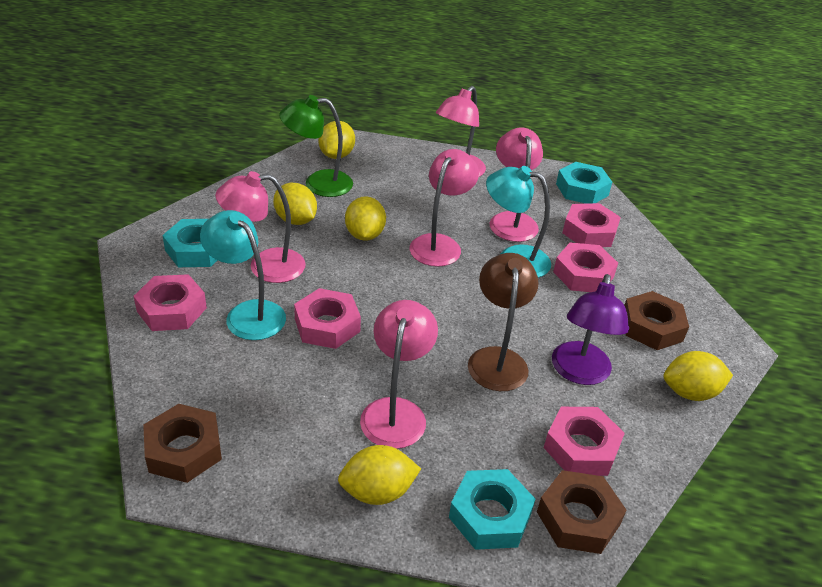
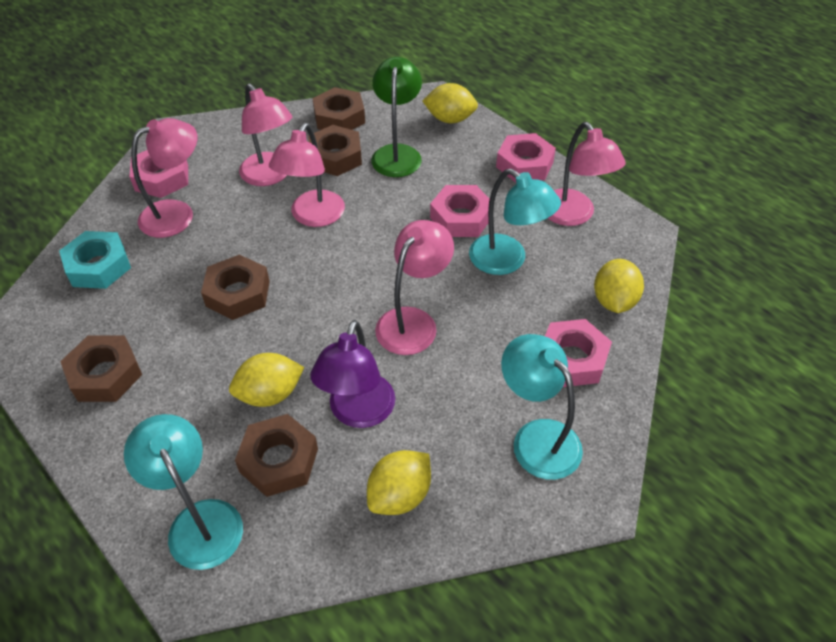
brown lamp: [468,253,539,391] = 1 -> none = 0
brown nut: [143,404,222,483] [537,470,627,554] [624,291,689,350] = 3 -> [60,335,142,402] [201,255,270,320] [235,414,318,497] [308,125,362,176] [312,87,365,130] = 5
pink nut: [134,274,207,331] [294,288,361,349] [544,407,625,476] [553,242,618,292] [562,203,621,247] = 5 -> [129,150,188,198] [430,185,490,237] [496,133,556,183] [545,319,612,387] = 4
turquoise lamp: [200,210,286,340] [486,166,551,278] = 2 -> [124,414,243,570] [469,169,561,275] [501,334,583,480] = 3
turquoise nut: [162,219,217,267] [449,469,535,550] [556,162,612,204] = 3 -> [59,231,131,289] = 1
yellow lemon: [273,183,317,225] [319,121,355,159] [338,445,421,505] [345,196,386,241] [664,351,733,401] = 5 -> [229,353,304,407] [367,450,431,515] [422,83,478,123] [594,259,644,313] = 4

